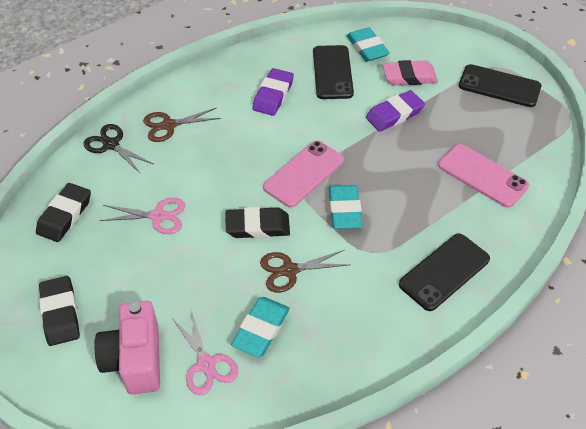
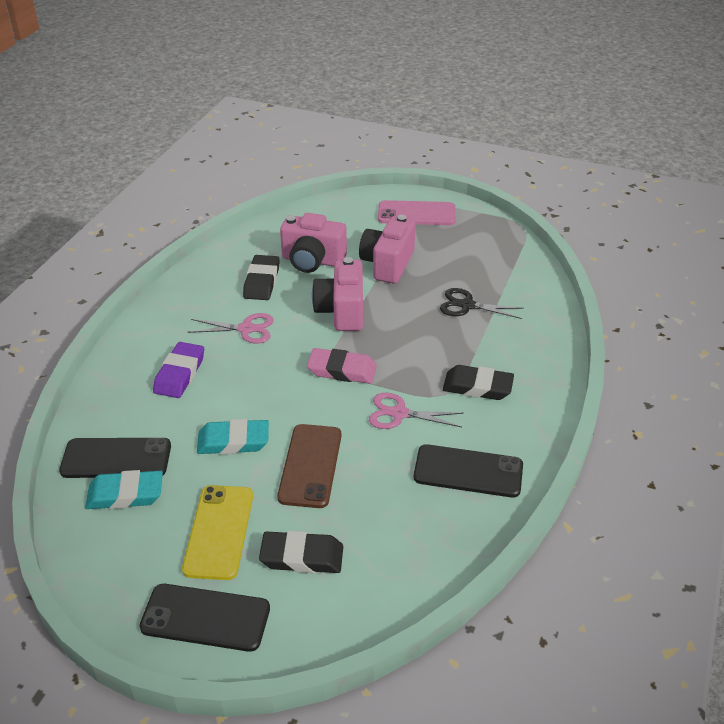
brown phone: none = 0 -> [277,424,341,508] = 1
brown scissors: [143,107,221,142] [260,250,350,293] = 2 -> none = 0
pink camera: [94,301,160,394] = 1 -> [280,213,347,273] [312,257,363,331] [359,215,416,284] = 3
pink phone: [263,141,344,208] [438,144,529,208] = 2 -> [378,200,456,225] = 1
purple eraser: [252,68,294,116] [366,90,425,132] = 2 -> [153,342,204,398] = 1
turquoise eraser: [231,297,290,357] [329,185,363,229] [347,27,390,62] = 3 -> [85,470,163,509] [197,419,269,454] = 2
yellow phone: none = 0 -> [182,485,253,580] = 1

